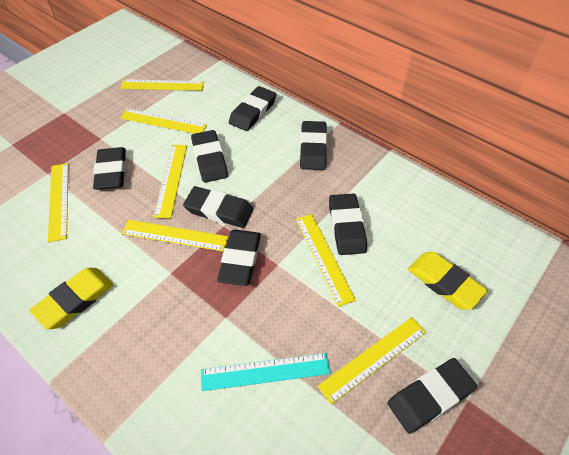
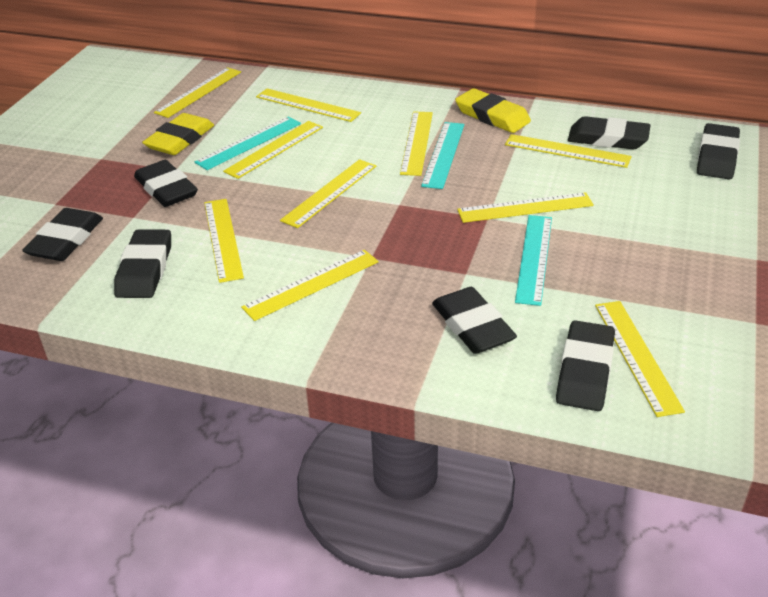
black eraser: [93,147,126,190] [183,186,254,228] [191,130,228,183] [217,230,261,286] [229,86,276,131] [300,121,327,170] [329,193,367,255] [388,358,477,434] = 8 -> [22,208,103,261] [114,230,171,298] [134,160,198,207] [432,287,517,354] [556,320,615,411] [568,116,651,149] [697,123,740,179] = 7
turquoise ruler: [201,353,330,391] = 1 -> [195,117,301,170] [421,122,464,189] [515,215,552,306] = 3
yellow ruler: [48,163,68,242] [120,79,204,91] [120,109,207,134] [122,220,228,252] [154,145,187,218] [296,214,356,307] [318,317,426,404] = 7 -> [154,67,241,118] [204,199,244,283] [223,121,323,179] [241,250,379,321] [256,88,361,122] [280,159,376,228] [400,111,433,176] [457,192,594,223] [505,134,632,168] [595,301,685,417] = 10

